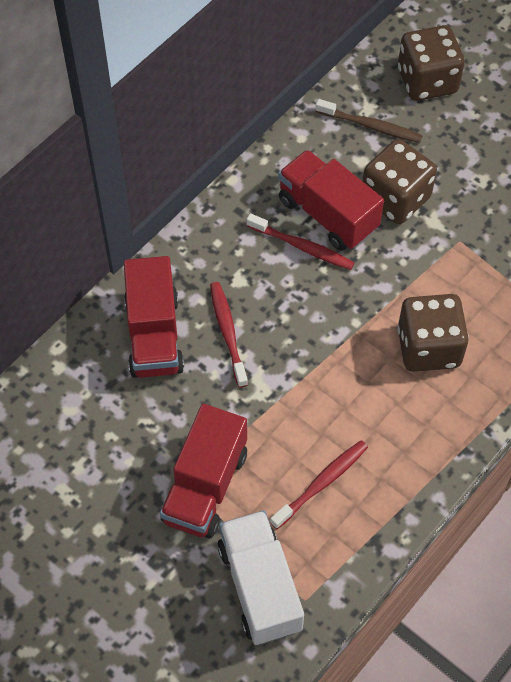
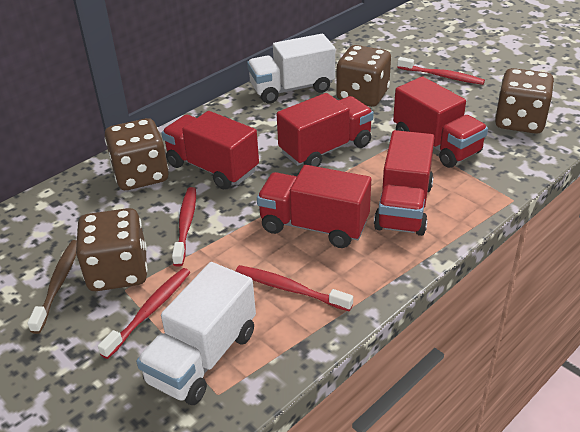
brown dice: [363,139,437,224] [397,294,469,372] [398,25,465,101] = 3 -> [76,208,148,291] [104,118,169,190] [336,45,391,107] [495,68,554,134] = 4
red toothbrush: [210,282,248,388] [246,213,354,270] [270,440,368,529] = 3 -> [98,268,190,359] [172,187,196,267] [235,265,353,311] [397,57,485,85] = 4
red truck: [124,256,184,378] [160,404,247,538] [278,150,384,251] = 3 -> [162,111,259,189] [257,165,371,248] [277,93,374,167] [374,130,434,236] [393,76,488,168] = 5
white truck: [218,510,304,645] = 1 -> [136,262,256,405] [247,34,335,104] = 2

